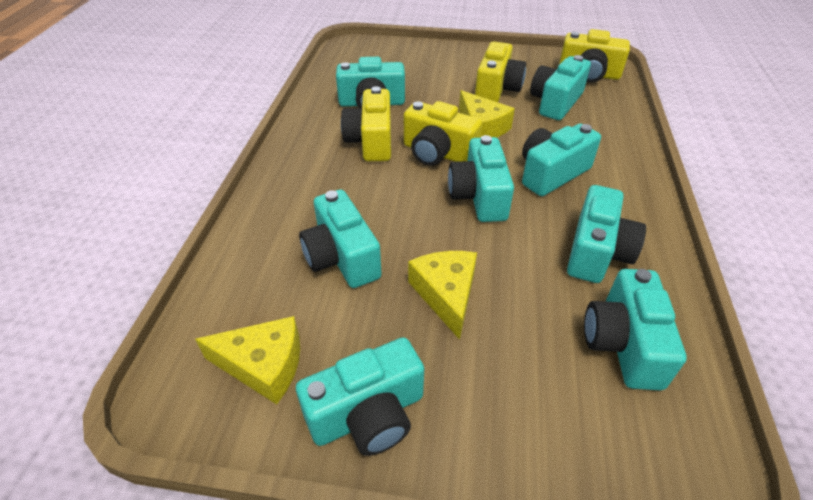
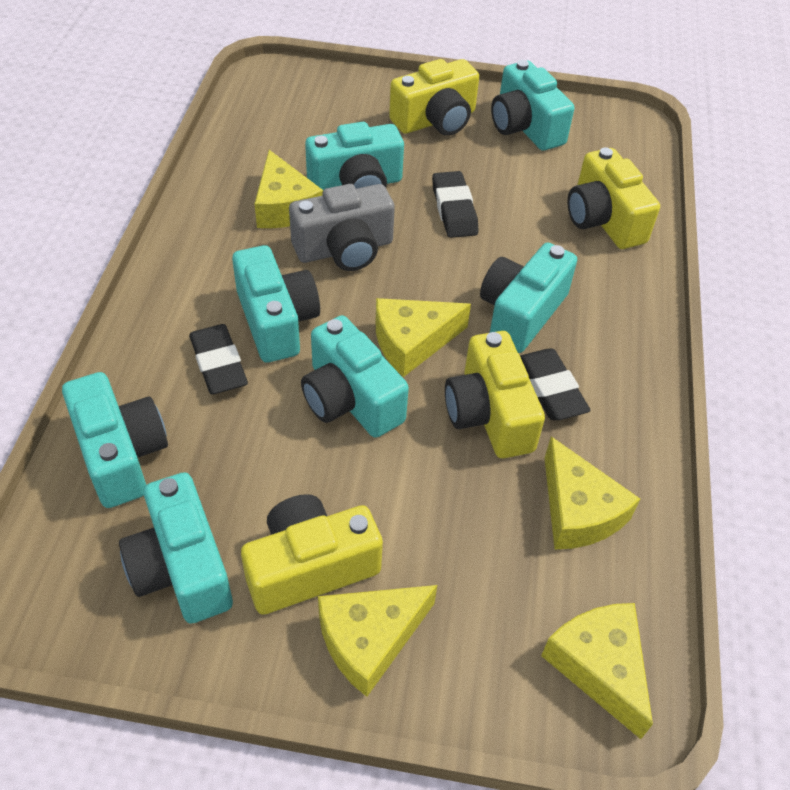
black eraser: none = 0 -> [189,324,248,394] [432,171,478,238] [520,348,591,420] = 3
grey camera: none = 0 -> [289,184,395,271] = 1
turquoise camera: [296,337,424,456] [299,189,382,288] [336,57,405,108] [448,135,514,222] [522,124,601,196] [530,55,591,120] [567,185,646,283] [584,269,687,390] = 8 -> [62,372,168,508] [119,472,233,624] [232,245,320,363] [301,315,409,438] [305,122,404,190] [480,243,577,353] [491,60,574,151] = 7
yellow cheese: [195,316,300,404] [408,251,477,340] [459,90,515,138] = 3 -> [255,150,323,228] [318,585,437,697] [376,298,471,377] [541,603,653,739] [545,437,640,549] = 5

